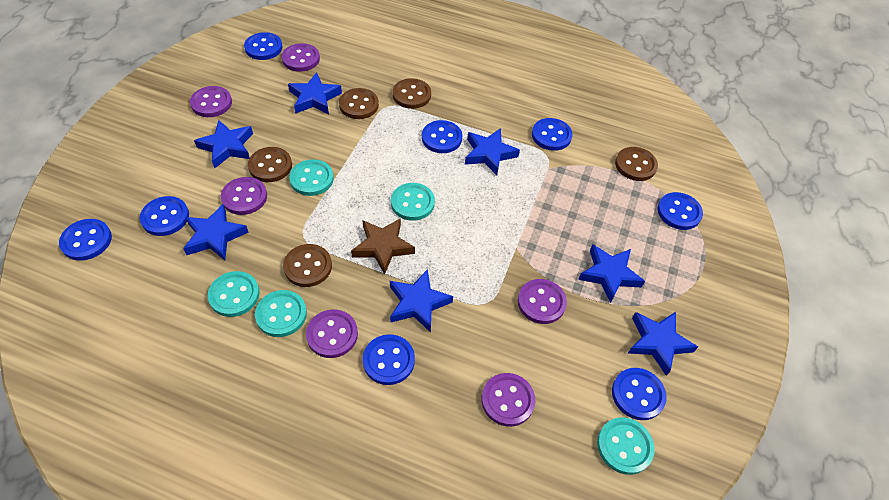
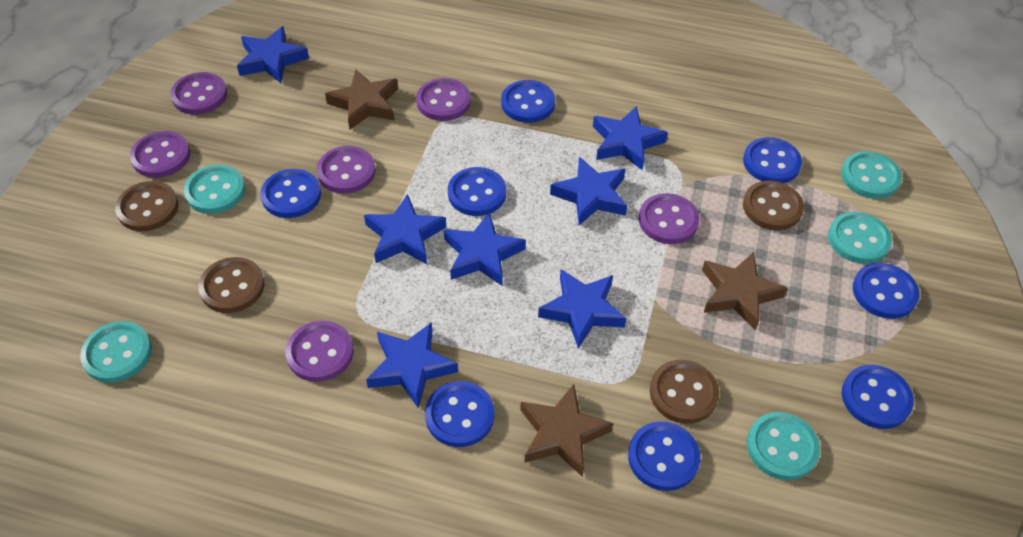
brown button: [248,147,292,182] [283,244,332,287] [339,88,379,119] [393,78,431,109] [615,147,658,181] = 5 -> [115,181,179,231] [198,257,264,313] [650,360,719,424] [743,181,804,230] = 4
brown star: [351,218,415,275] = 1 -> [325,69,398,130] [520,384,613,477] [702,252,788,330] = 3

